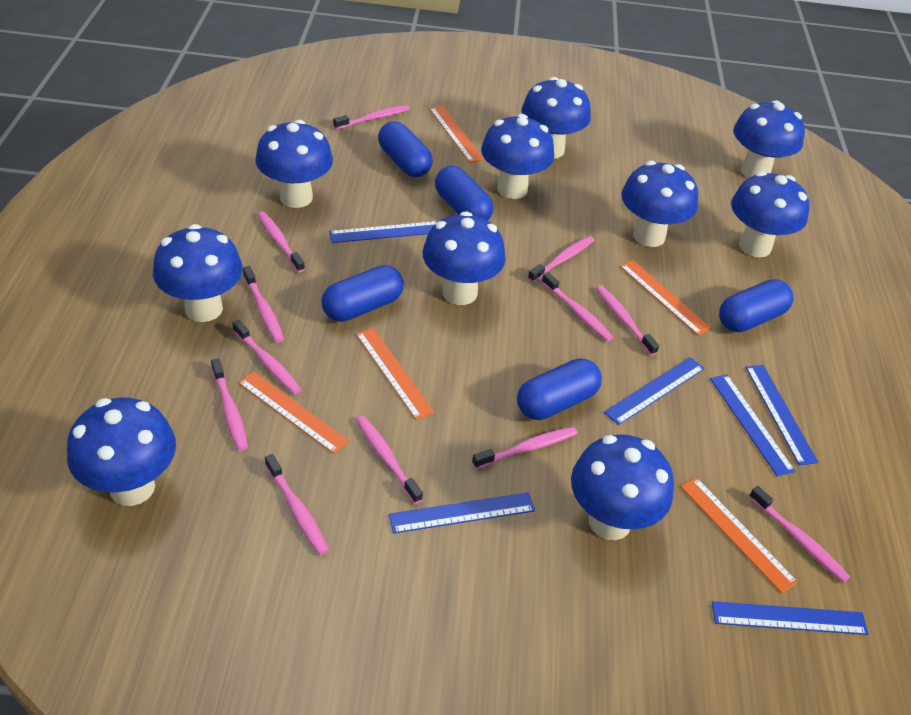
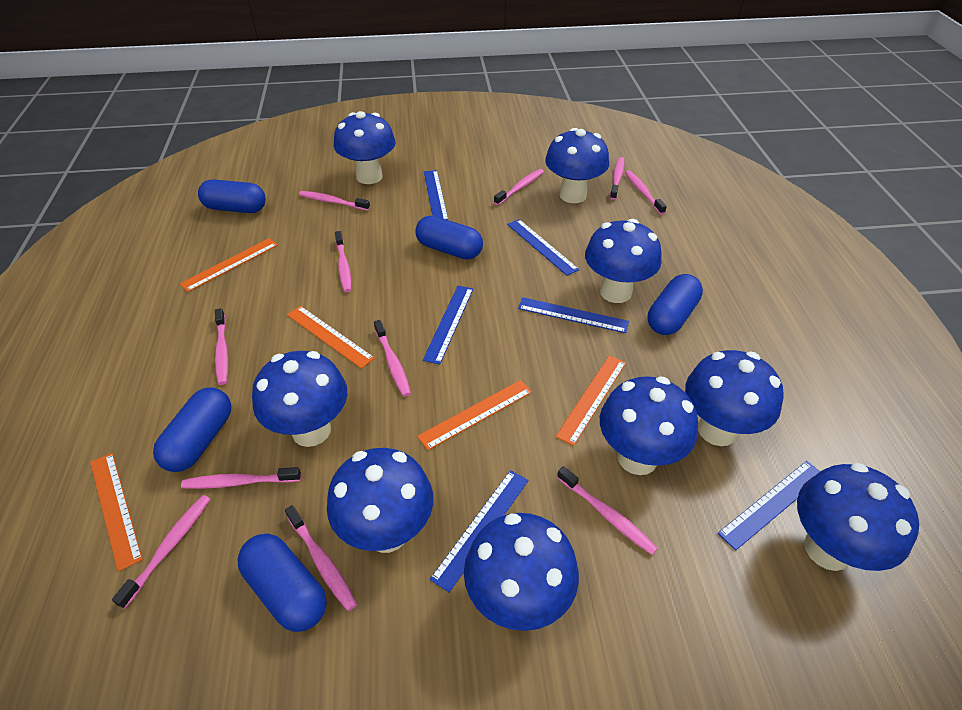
blue mushroom: [67,398,176,506] [153,224,243,322] [256,120,333,208] [422,211,506,305] [481,114,554,199] [522,77,591,159] [571,434,674,540] [621,161,698,247] [731,171,810,257] [733,100,805,178] = 10 -> [252,351,347,447] [327,448,433,553] [334,111,396,184] [464,513,579,631] [545,128,609,203] [585,219,662,303] [600,376,698,475] [685,350,784,446] [797,463,919,571] = 9
pink toothbrush: [211,358,248,451] [232,320,302,394] [243,266,284,343] [258,212,305,272] [265,454,329,555] [333,105,410,129] [356,416,423,504] [472,427,578,469] [528,236,594,282] [542,272,613,342] [596,285,659,356] [749,486,850,583] = 12 -> [112,495,210,609] [181,467,301,489] [215,308,228,385] [285,505,357,611] [299,191,370,211] [335,231,351,292] [374,320,411,397] [494,169,544,205] [557,466,658,555] [610,157,625,200] [625,170,667,215] = 11

